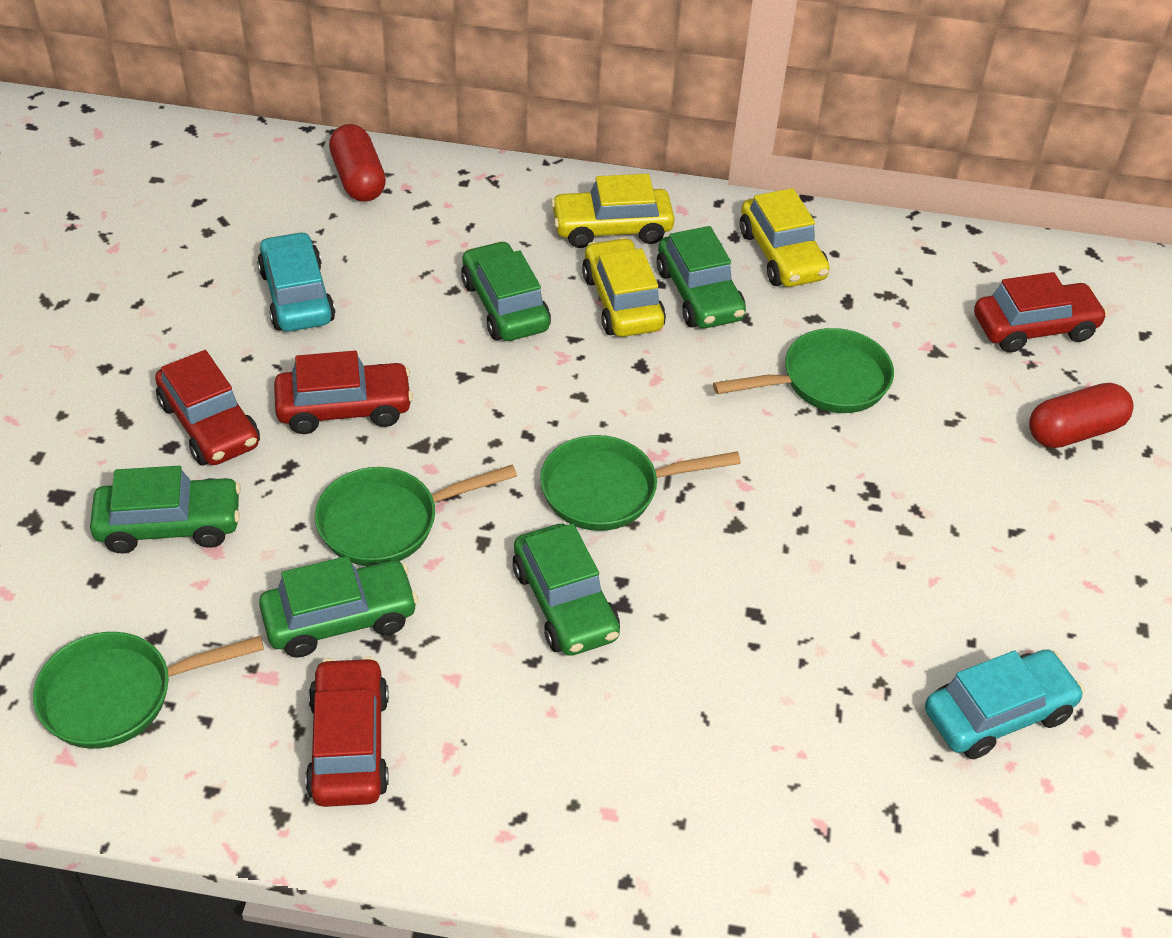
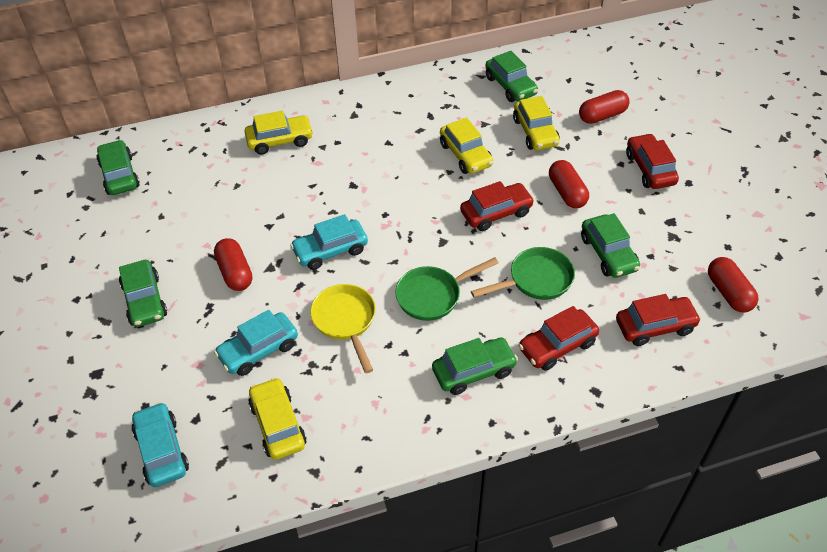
green pan: [33,632,264,749] [315,465,517,566] [540,435,741,531] [713,328,894,413] = 4 -> [395,257,498,321] [471,247,575,300] = 2
red capsule: [329,124,386,202] [1029,383,1133,448] = 2 -> [214,238,252,291] [549,160,589,208] [579,90,630,124] [708,257,759,313] = 4
turquoise car: [257,231,335,332] [925,649,1085,759] = 2 -> [131,402,189,487] [214,310,298,376] [290,214,368,270] = 3
yellow car: [551,174,674,248] [582,237,666,337] [740,188,830,287] = 3 -> [244,111,313,155] [248,377,307,460] [440,117,493,174] [513,96,560,150] = 4
yellow pan: none = 0 -> [310,284,376,373] = 1

